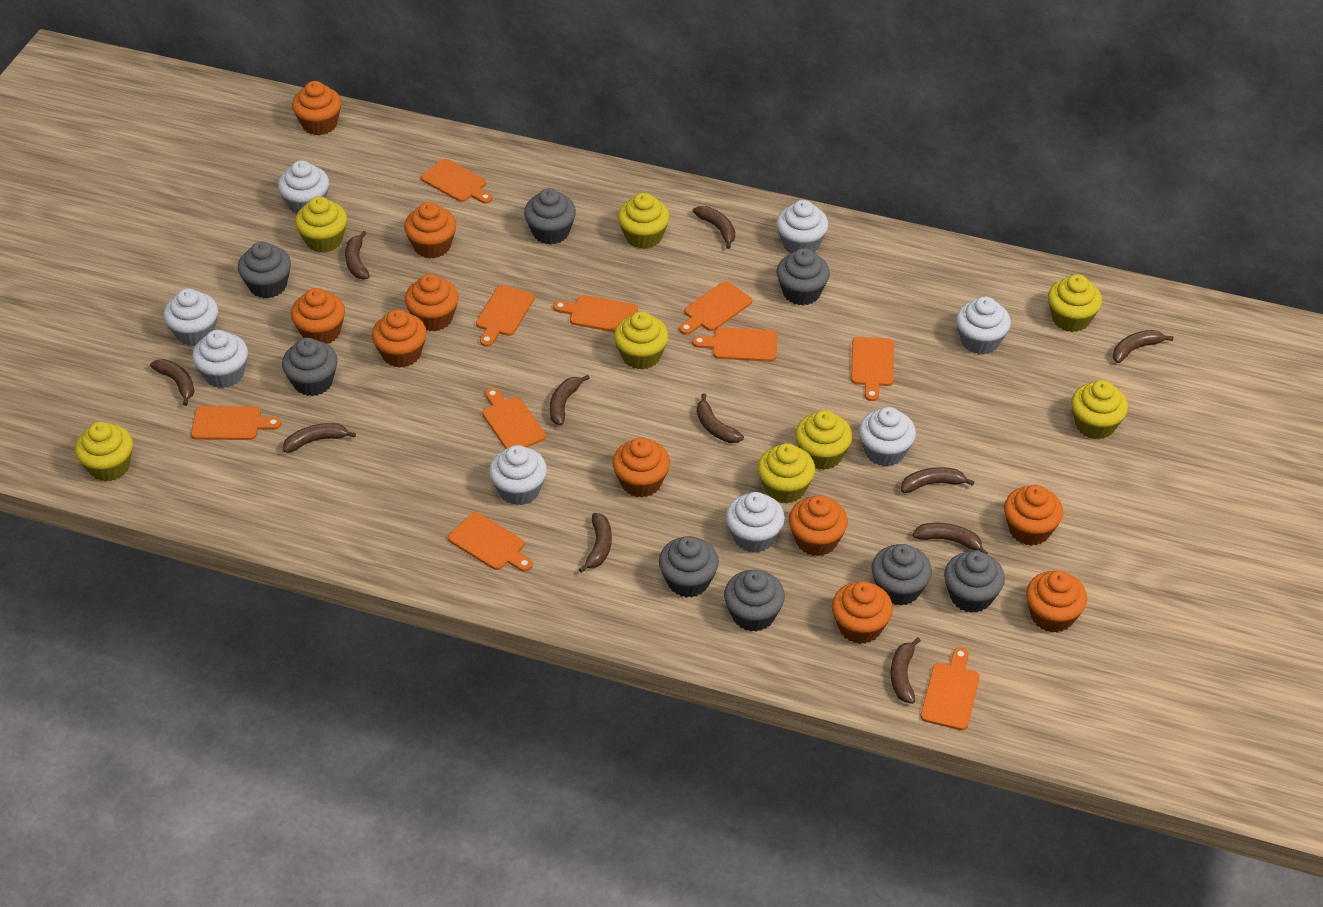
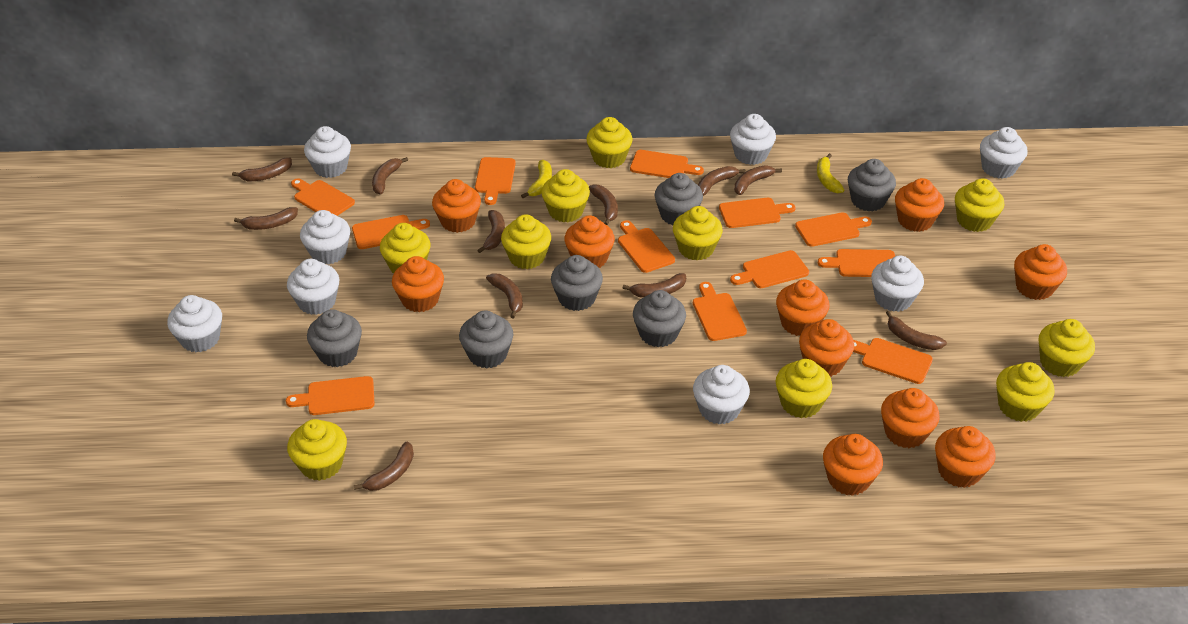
grey cupcake: [238,241,291,299] [282,338,337,396] [524,188,576,244] [659,536,719,598] [724,570,785,632] [777,248,830,305] [872,544,932,606] [944,551,1005,613] = 8 -> [307,309,362,367] [459,310,513,369] [551,255,603,311] [633,290,686,347] [655,173,703,225] [848,159,896,212] = 6
orange cutting board: [191,406,281,440] [421,159,493,204] [448,512,533,572] [476,285,535,347] [482,388,546,449] [553,295,638,332] [679,281,752,335] [692,327,778,362] [851,337,894,401] [921,648,980,730] = 10 -> [286,376,375,415] [291,179,355,216] [352,215,430,249] [475,157,516,205] [618,220,675,273] [630,150,704,178] [693,282,747,341] [719,198,796,228] [730,250,809,288] [795,212,872,247] [818,249,895,277] [853,338,933,384] = 12
yellow banana: none = 0 -> [521,160,552,198] [817,153,844,193] = 2
yellow cupcake: [75,422,133,482] [295,196,347,253] [614,311,669,370] [618,193,670,249] [758,443,815,504] [795,410,852,470] [1048,274,1102,332] [1071,380,1128,440] = 8 -> [287,419,347,481] [380,223,430,273] [501,214,551,269] [541,169,590,222] [586,117,633,168] [673,206,723,261] [776,359,832,418] [955,178,1004,232] [996,362,1054,422] [1039,319,1095,377] = 10

